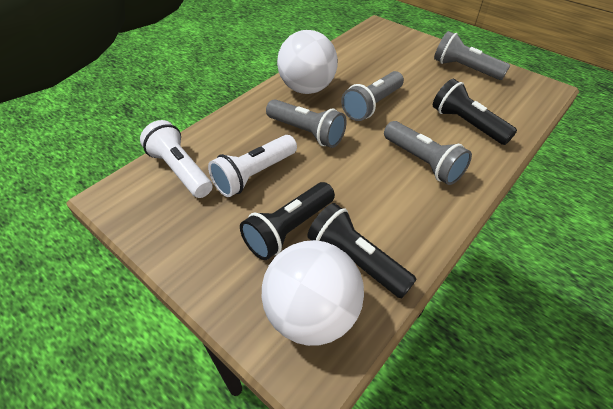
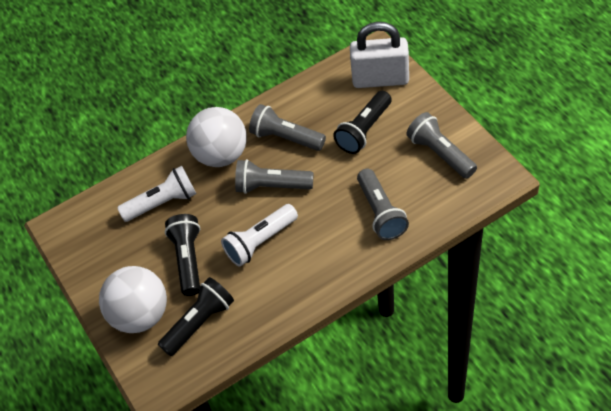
white padlock: none = 0 -> [350,22,409,88] = 1

